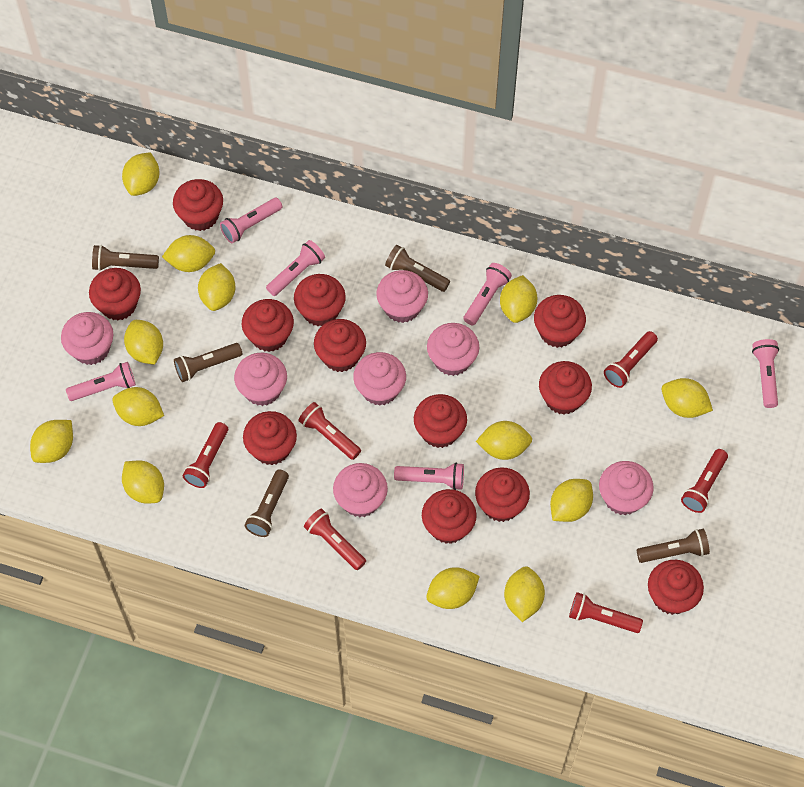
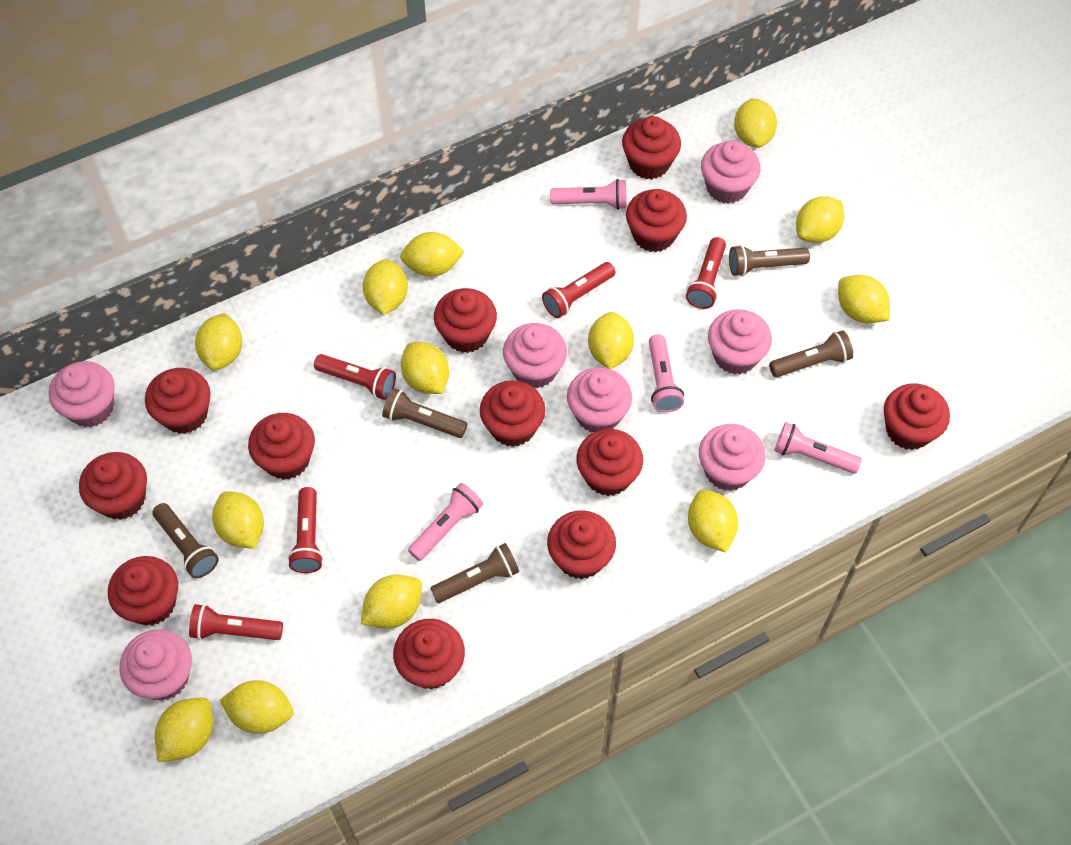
pink flashlight: [66,362,136,401] [220,198,282,243] [266,240,325,296] [394,463,464,490] [463,263,512,325] [752,339,779,408] = 6 -> [408,483,483,561] [550,179,626,210] [649,334,684,413] [774,422,862,474] = 4
red flashlight: [183,422,228,488] [298,402,361,460] [304,508,366,570] [569,592,643,633] [604,331,658,388] [681,449,728,513] = 6 -> [189,604,283,640] [288,487,323,573] [314,354,396,400] [542,262,615,318] [686,237,726,309] = 5

